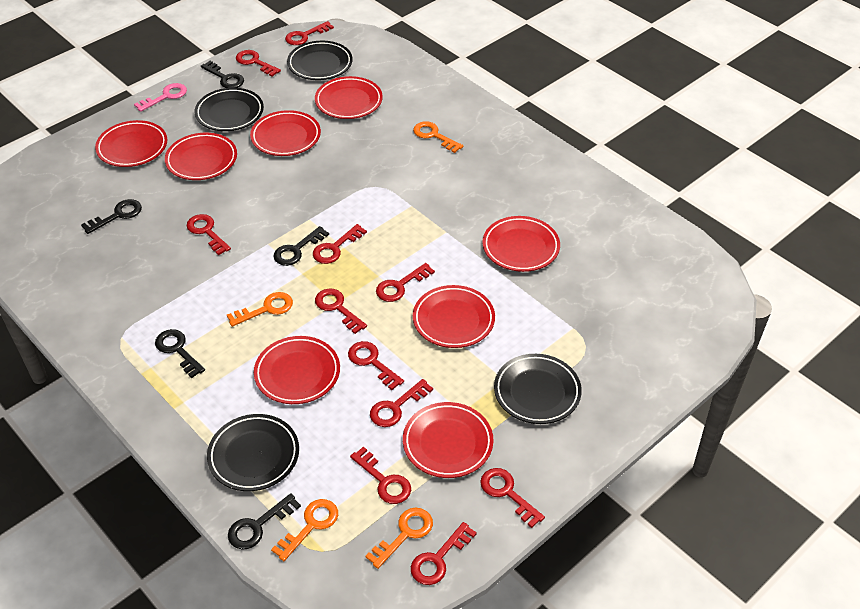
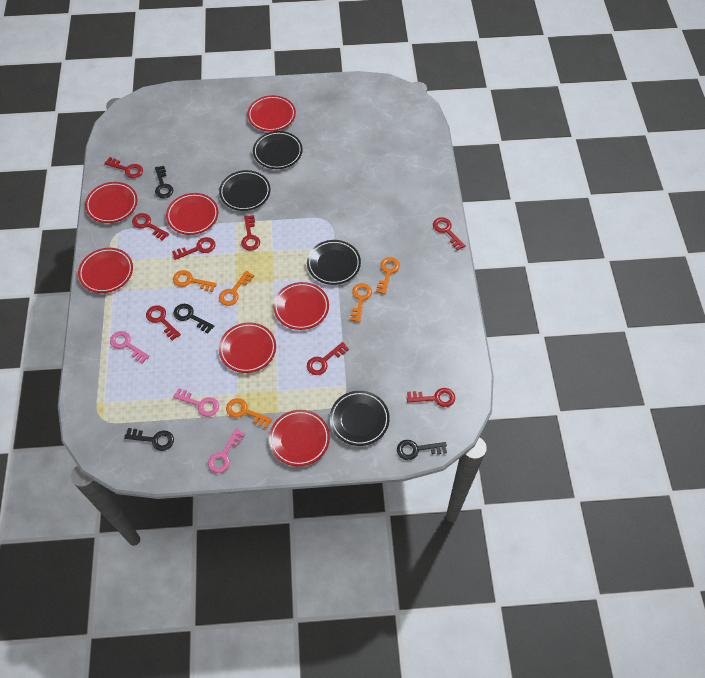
black key: [81,199,142,234] [155,329,205,378] [201,61,244,88] [228,493,301,549] [274,226,329,266] = 5 -> [124,428,174,451] [155,166,173,198] [173,304,214,333] [397,440,447,460] = 4
orange key: [227,292,293,327] [271,499,338,561] [365,508,433,569] [413,121,463,153] = 4 -> [173,270,217,292] [219,271,254,306] [226,398,272,428] [350,283,372,322] [376,257,400,294] = 5
pink key: [134,83,187,112] = 1 -> [110,331,150,363] [173,388,219,417] [208,429,245,473] = 3
red key: [187,214,231,255] [236,50,281,77] [285,21,334,45] [313,224,367,264] [315,289,367,334] [348,341,404,390] [350,447,411,504] [370,379,433,427] [376,263,435,302] [411,522,477,585] [480,468,545,528] = 11 -> [104,157,143,178] [132,213,169,241] [146,305,181,341] [172,237,216,260] [241,215,260,251] [307,342,349,375] [407,388,455,407] [433,217,466,251] = 8
red plate: [95,120,167,167] [165,133,237,180] [250,110,321,156] [254,336,340,404] [315,76,382,119] [403,402,493,478] [413,285,495,348] [482,216,560,272] = 8 -> [78,248,133,293] [85,182,137,223] [166,193,219,235] [219,322,276,373] [247,95,296,131] [269,410,330,466] [273,282,329,330] = 7

